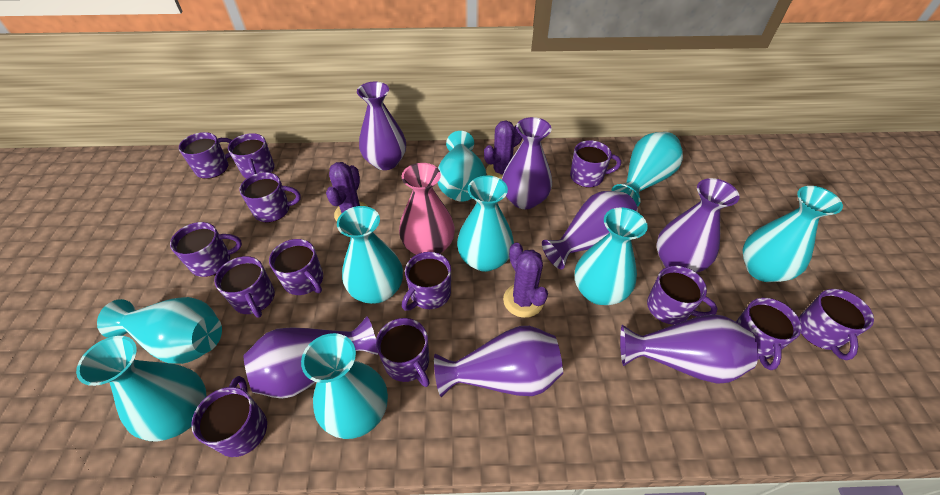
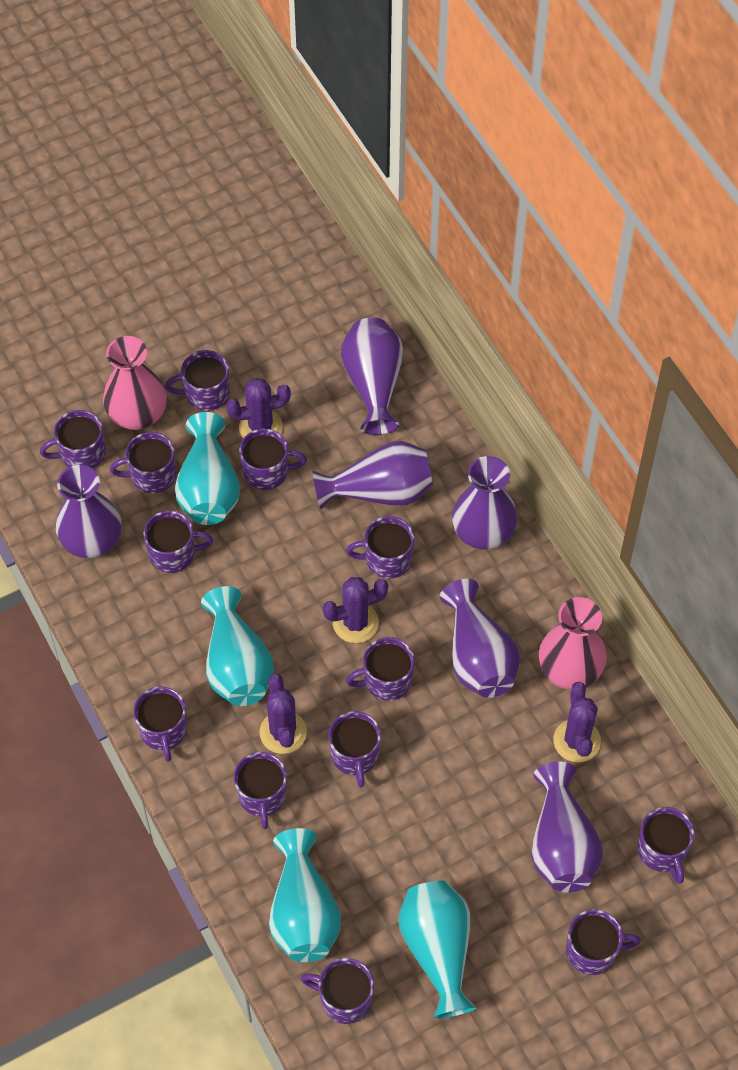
pink vase: [399,163,455,255] = 1 -> [103,336,167,430] [539,597,607,690] = 2
purple cactus: [326,162,368,221] [484,120,523,180] [503,242,548,318] = 3 -> [226,378,291,438] [260,674,307,754] [323,577,388,643] [553,682,601,762] = 4
purple vase: [244,316,378,399] [357,82,406,170] [434,326,563,397] [502,117,552,209] [542,191,638,270] [620,314,758,384] [656,178,740,273] = 7 -> [56,465,122,558] [313,441,433,509] [341,318,403,435] [440,579,520,698] [452,456,518,549] [531,762,603,892] = 6
turquoise vase: [76,336,206,442] [97,297,222,364] [301,333,388,439] [337,206,403,304] [437,131,486,202] [457,176,514,272] [575,207,648,305] [611,132,683,207] [743,186,843,282] = 9 -> [175,412,240,525] [201,586,274,706] [269,828,341,962] [398,880,477,1019] = 4

